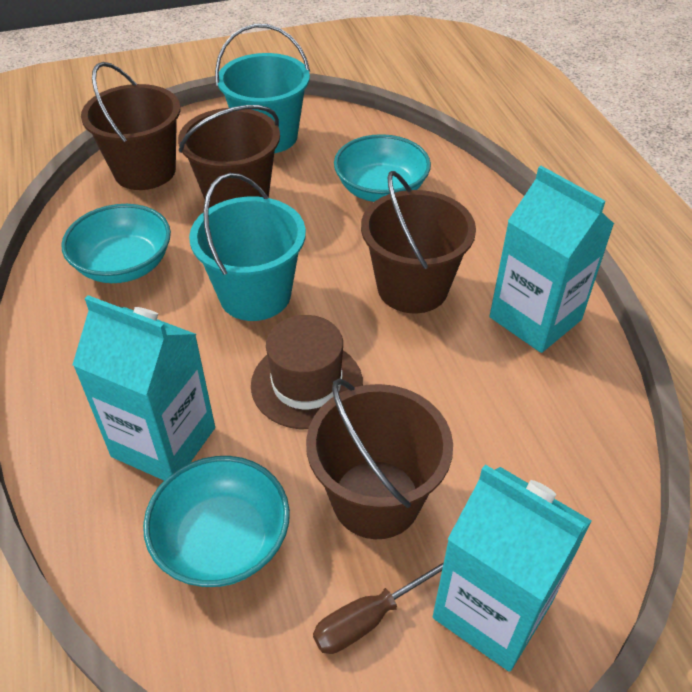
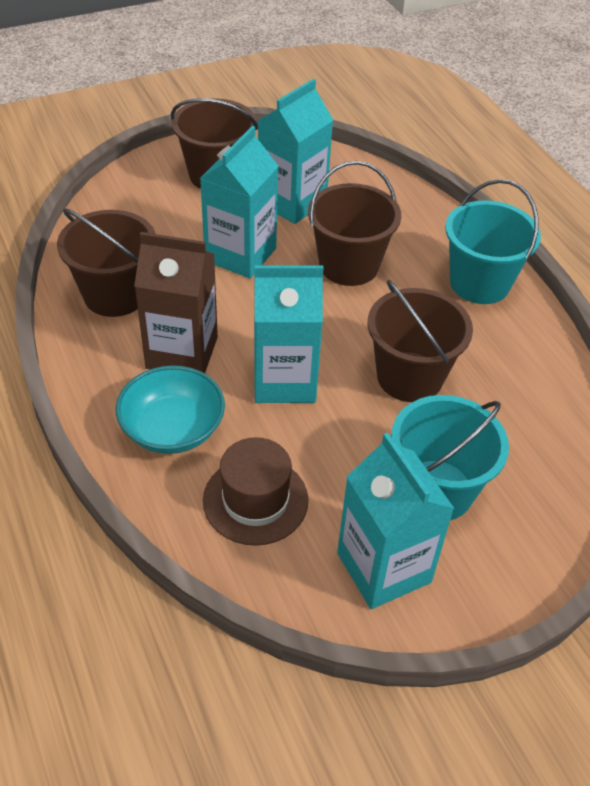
brown carton: none = 0 -> [134,232,218,373] = 1
brown screwdriver: [313,562,444,654] = 1 -> none = 0
turquoise bowl: [61,204,171,283] [143,456,290,587] [334,134,431,202] = 3 -> [116,365,225,454] = 1
turquoise carton: [73,295,215,480] [433,465,592,672] [490,166,614,353] = 3 -> [200,126,278,279] [254,265,323,403] [258,79,333,224] [337,433,455,609] = 4

